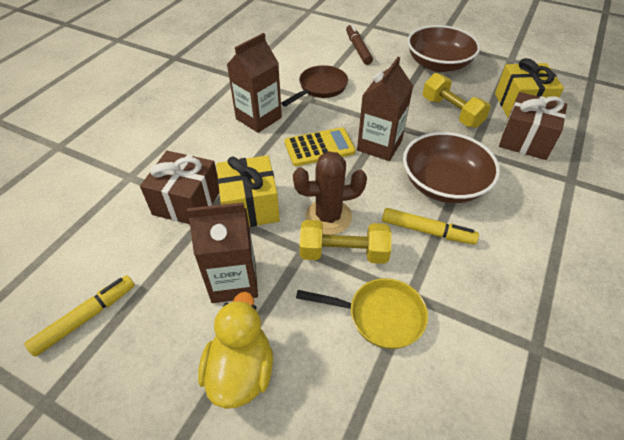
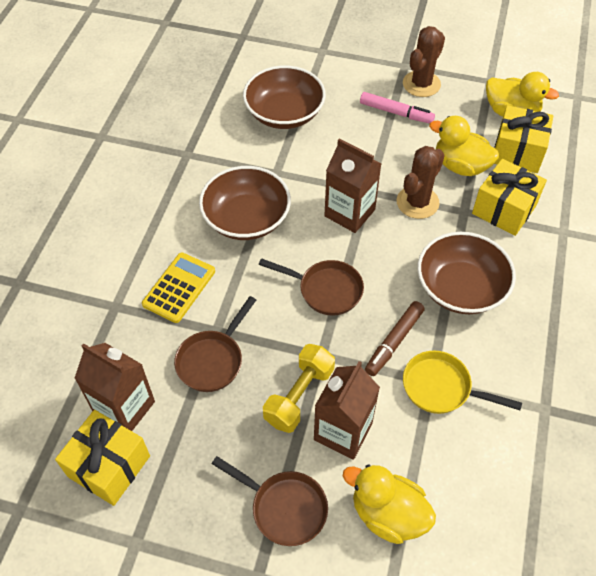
brown bowl: [403,132,500,203] [407,25,480,72] = 2 -> [199,166,291,240] [243,66,326,129] [418,232,516,314] = 3
brown cactus: [293,151,367,235] = 1 -> [397,146,445,219] [403,26,445,97] = 2
brown gift: [140,151,219,224] [499,92,567,160] = 2 -> none = 0
brown pan: [281,65,348,106] = 1 -> [174,296,256,392] [212,456,328,546] [259,258,364,316] = 3
pink marker: none = 0 -> [360,92,435,124] = 1
yellow duck: [198,292,273,409] = 1 -> [343,464,436,544] [429,116,499,176] [486,72,559,117] = 3
yellow dumbbell: [300,220,392,264] [423,73,491,128] = 2 -> [263,344,335,433] = 1
yellow gift: [216,155,280,227] [495,58,564,118] = 2 -> [55,410,150,506] [472,159,547,236] [494,105,554,173] = 3
yellow marker: [24,275,135,357] [382,208,479,245] = 2 -> none = 0

